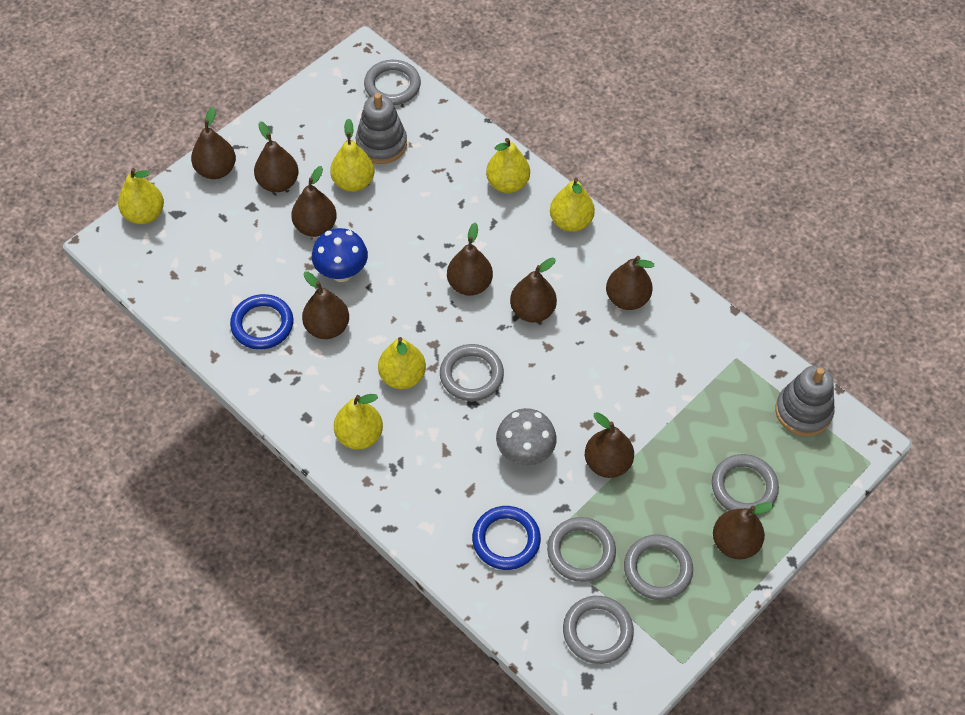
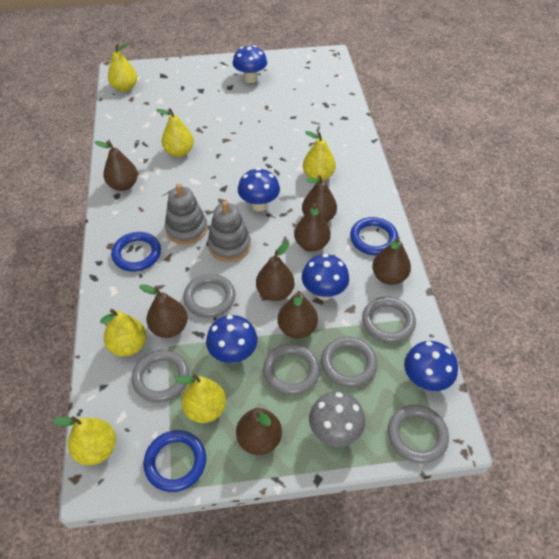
blue mushroom: [312,228,368,282] = 1 -> [206,315,258,363] [233,45,267,83] [238,168,280,211] [302,254,349,300] [404,341,458,391] = 5
blue ring: [230,294,293,349] [472,506,541,570] = 2 -> [111,232,161,272] [143,430,206,492] [350,217,398,255] = 3
brown pear: [191,107,236,179] [254,121,299,192] [291,166,337,237] [302,271,349,339] [447,223,493,296] [510,258,557,323] [585,412,634,478] [606,256,654,310] [713,502,774,559] = 9 -> [94,141,138,191] [139,284,188,338] [236,408,282,455] [256,241,294,301] [278,291,318,339] [294,203,331,251] [302,175,337,222] [372,237,411,285] = 8

